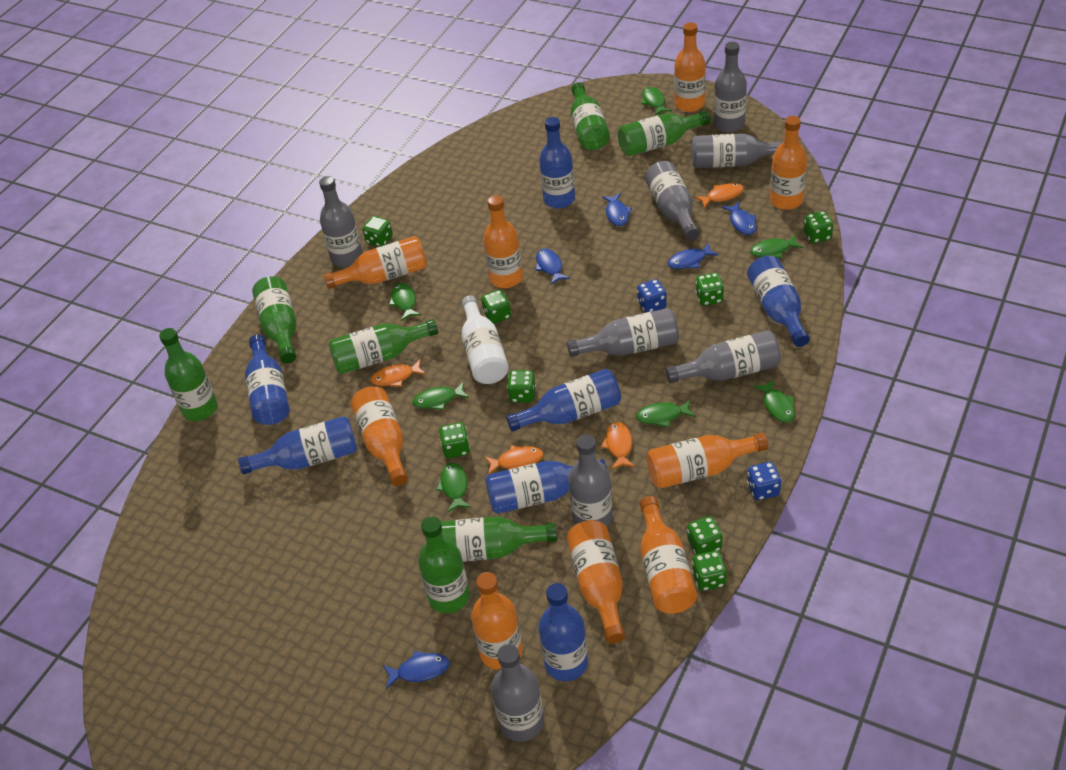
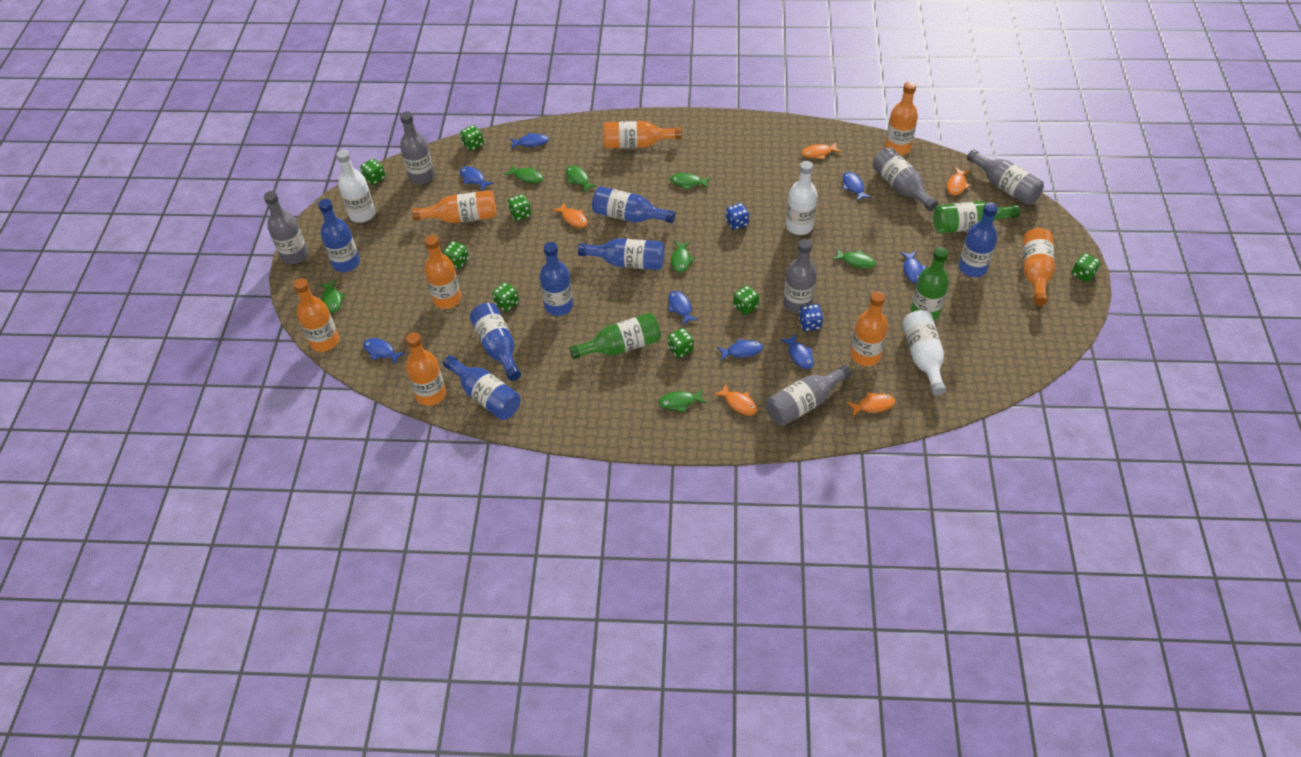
blue fish: [383,651,450,689] [535,248,570,285] [602,193,632,226] [668,243,719,269] [722,202,757,235] = 5 -> [363,338,406,365] [460,166,494,191] [510,133,549,149] [668,291,698,325] [717,339,763,361] [780,334,814,369] [843,172,871,201] [900,251,927,283] = 8
green bottle: [159,328,218,421] [252,276,296,364] [329,319,438,374] [418,516,470,613] [441,517,557,562] [571,82,610,150] [618,111,711,156] = 7 -> [569,313,661,359] [911,247,949,321] [933,201,1020,233] = 3
grey bottle: [319,176,363,267] [491,644,544,742] [567,308,679,357] [568,435,613,527] [645,161,700,240] [665,330,781,383] [691,134,784,168] [714,42,747,133] = 8 -> [264,191,308,264] [400,111,435,184] [766,365,851,426] [783,239,817,314] [873,148,938,211] [967,149,1044,205] = 6
orange bottle: [323,236,427,289] [351,386,408,486] [471,572,523,670] [483,195,523,288] [567,520,625,644] [640,496,697,614] [647,433,768,489] [674,22,706,112] [770,116,807,210] = 9 -> [294,278,339,352] [406,332,446,406] [412,190,496,223] [424,235,461,309] [603,121,682,149] [851,291,888,366] [885,81,918,155] [1023,228,1055,306] = 8
orange fish: [371,359,426,387] [484,445,543,474] [601,422,635,470] [695,183,744,208] = 4 -> [552,202,588,228] [714,383,757,416] [801,142,842,159] [847,392,895,417] [947,167,970,196] = 5
white bottle: [461,295,509,384] = 1 -> [336,150,375,223] [786,161,817,235] [902,310,946,396] = 3

